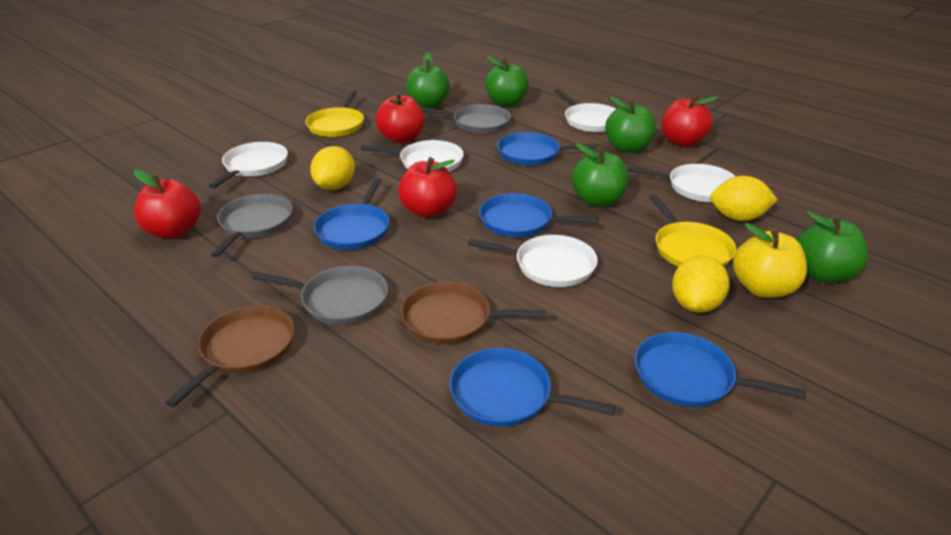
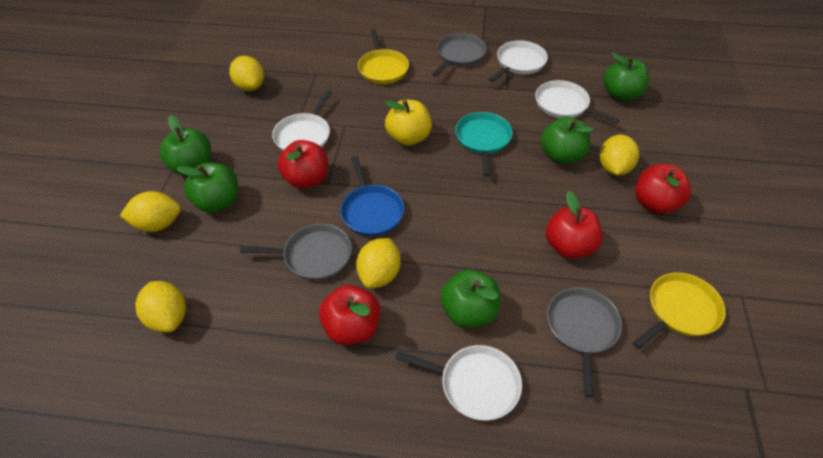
blue pan: [314,178,390,250] [450,348,615,427] [479,193,599,237] [497,132,599,166] [635,332,806,407] = 5 -> [340,156,404,236] = 1
brown pan: [165,305,295,407] [401,282,546,344] = 2 -> none = 0
turquoise pan: none = 0 -> [455,112,513,177] = 1
white pan: [209,142,288,189] [361,140,464,172] [468,235,598,287] [554,89,616,132] [628,164,736,202] = 5 -> [272,90,332,151] [396,345,522,421] [489,41,548,82] [535,80,620,124] = 4
yellow lemon: [310,146,355,190] [672,255,730,313] [710,176,777,221] = 3 -> [120,191,181,232] [135,281,186,332] [229,56,264,91] [356,238,401,288] [600,135,639,176] = 5

